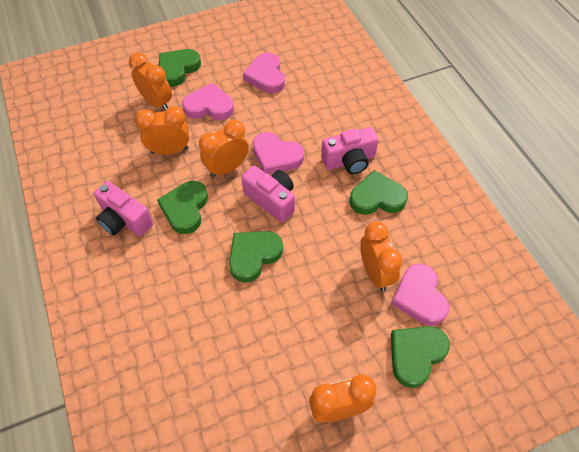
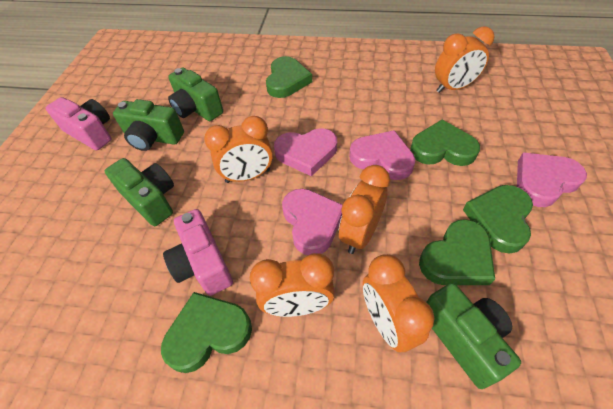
green camera: none = 0 -> [105,158,174,226] [113,99,184,151] [168,67,223,121] [426,283,521,389] = 4
pink camera: [94,181,153,236] [241,166,295,223] [321,127,378,174] = 3 -> [45,97,112,151] [163,209,233,296] = 2

